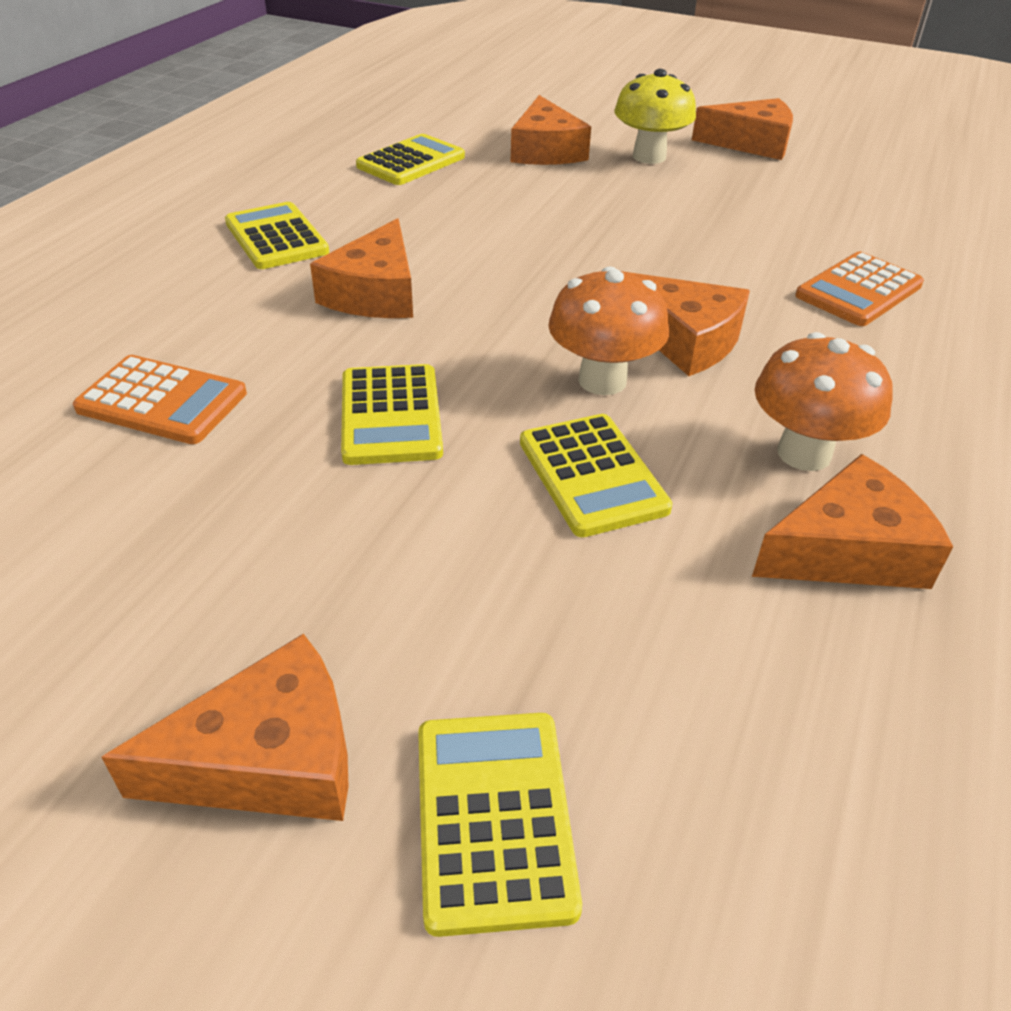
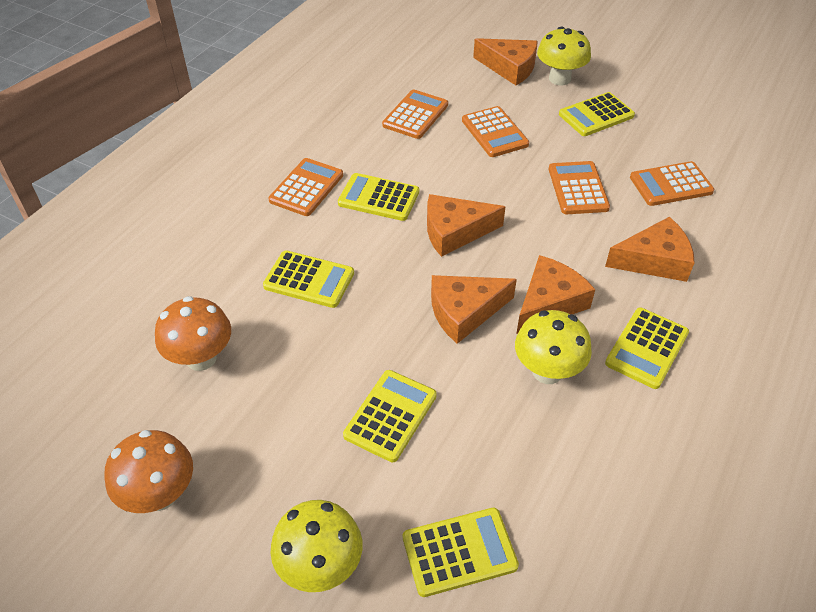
orange calculator: [73,355,247,444] [795,252,924,326] = 2 -> [269,158,343,216] [382,90,448,139] [462,106,529,157] [549,161,610,214] [630,161,714,206] = 5
orange cheese: [101,634,349,821] [310,218,413,318] [511,95,591,165] [621,271,750,376] [692,98,793,160] [752,454,953,589] = 6 -> [427,194,506,257] [431,275,517,344] [473,38,538,85] [516,255,595,334] [605,217,695,282] = 5
yellow calculator: [225,202,329,269] [341,364,443,465] [356,134,465,185] [418,713,582,937] [520,414,672,537] = 5 -> [263,250,354,308] [338,173,419,221] [343,370,437,462] [403,508,519,597] [559,92,635,136] [605,308,689,389] = 6
yellow mushroom: [614,69,696,164] = 1 -> [270,500,362,592] [515,310,592,384] [537,27,591,85] = 3

